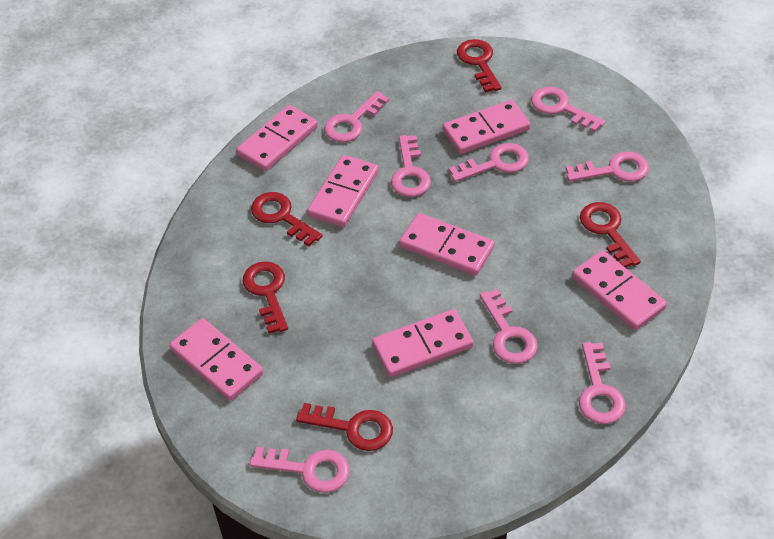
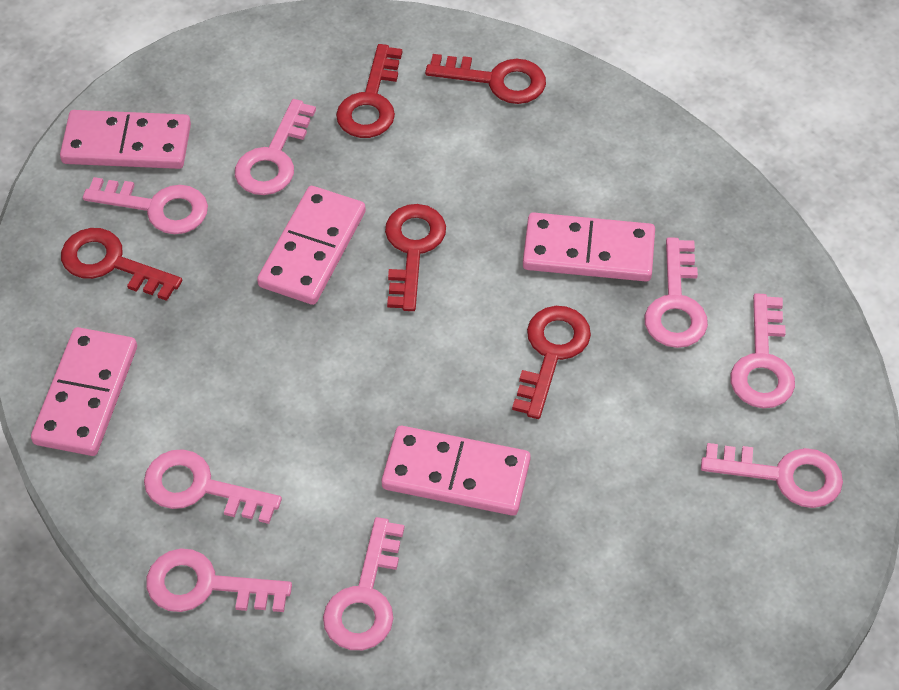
pink domino: [169,318,263,401] [236,105,318,171] [307,155,379,227] [372,309,474,377] [399,213,495,276] [443,100,530,154] [572,250,667,330] = 7 -> [31,327,137,456] [60,110,191,169] [257,186,366,305] [382,426,531,516] [523,212,655,282] = 5

